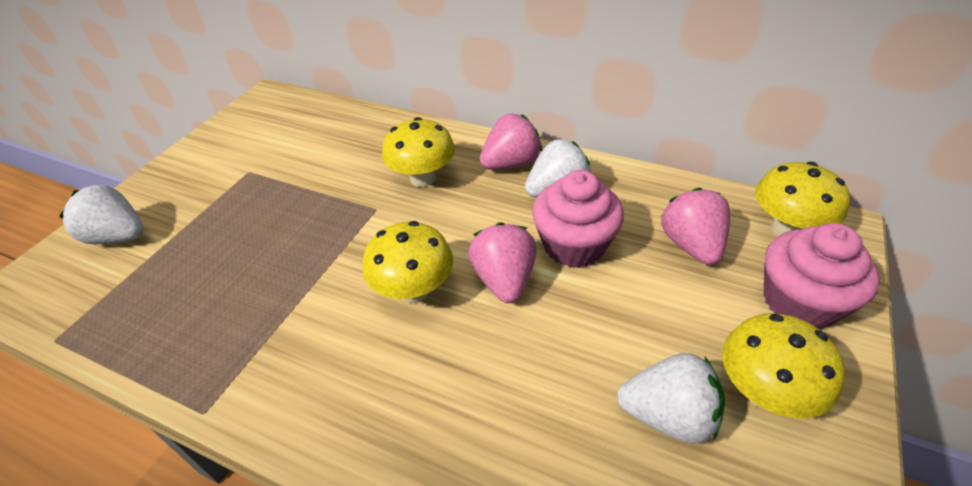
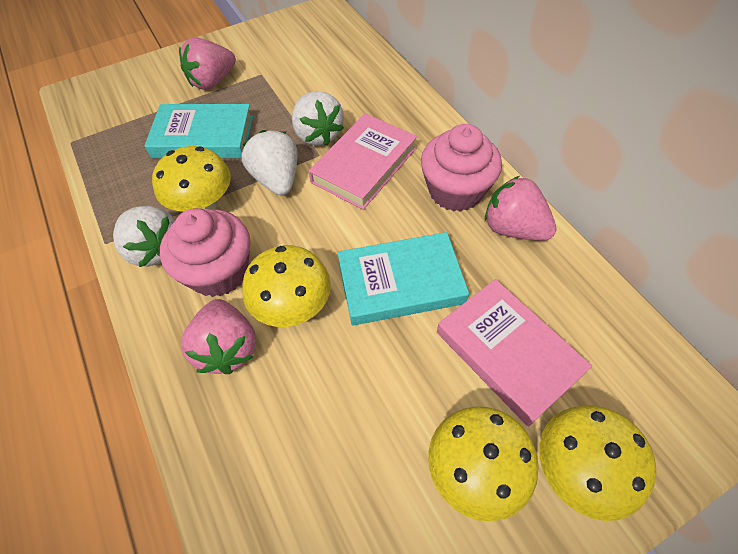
pink book: none = 0 -> [309,113,417,210] [437,279,592,427] = 2
turquoise book: none = 0 -> [144,104,253,158] [337,232,469,326] = 2

